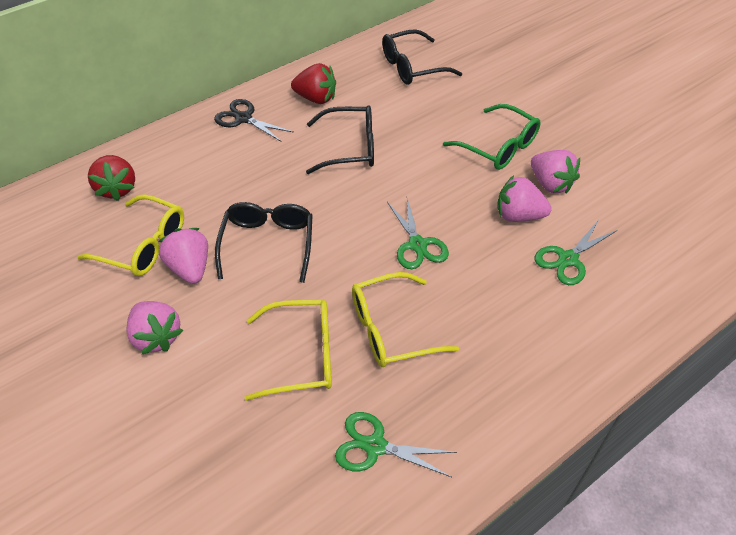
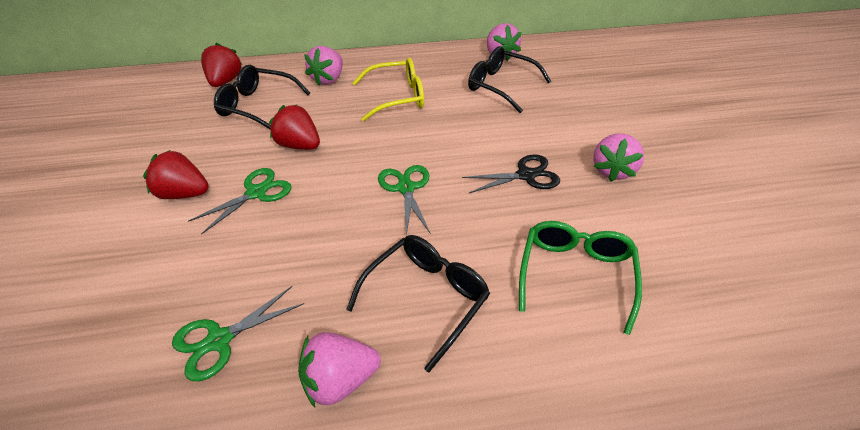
red strawberry: [88,155,135,201] [291,63,336,104] = 2 -> [143,150,209,199] [201,43,243,87] [269,104,320,150] = 3
yellow glasses: [77,194,184,276] [244,300,332,401] [352,272,459,367] = 3 -> [353,57,424,121] = 1

